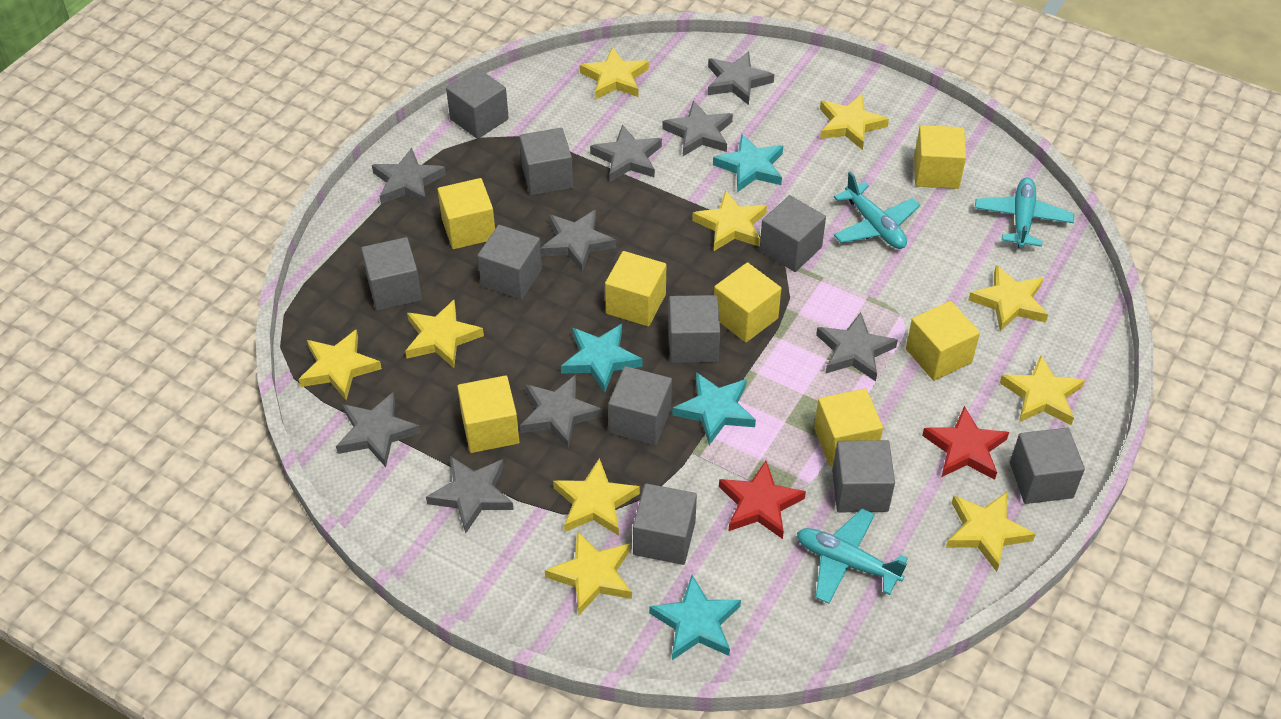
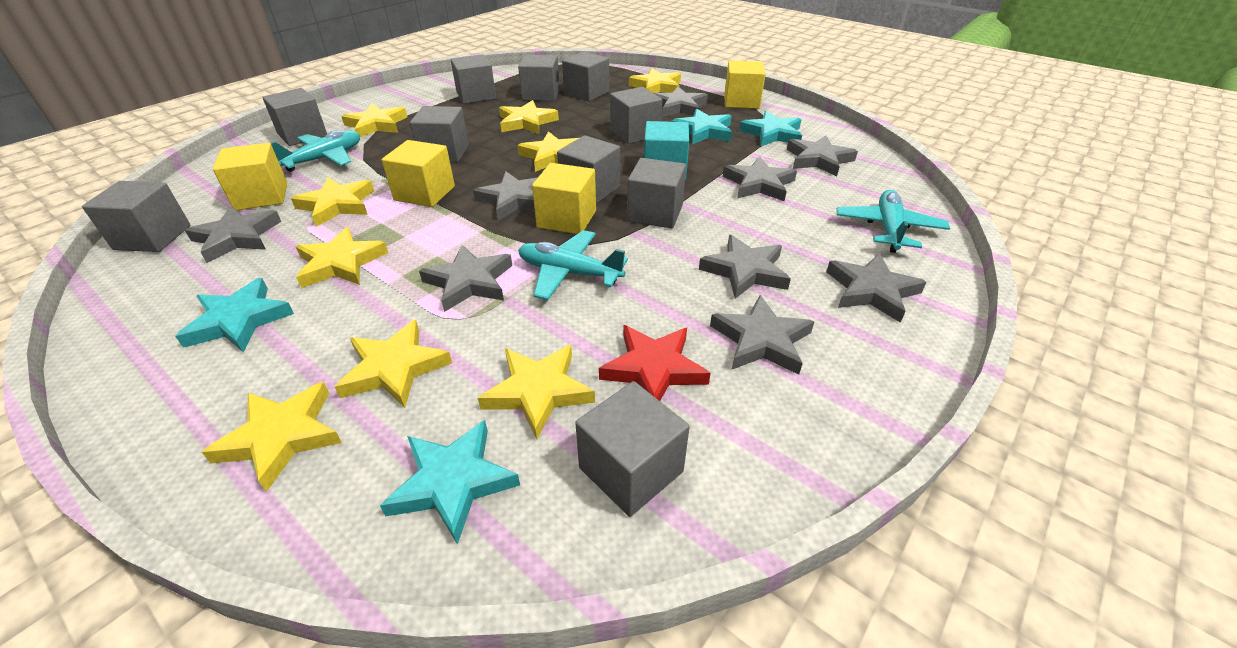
red star: [719,461,806,539] [922,406,1009,480] = 2 -> [599,325,711,401] = 1
turquoise cube: none = 0 -> [644,121,689,180] = 1
yellow cube: [438,178,495,249] [457,375,520,453] [605,251,666,327] [714,262,781,342] [814,388,883,467] [906,301,980,381] [914,125,966,189] = 7 -> [213,143,287,210] [382,140,455,207] [532,163,596,234] [724,61,766,109] = 4
yellow star: [298,329,382,400] [405,300,484,368] [545,531,632,615] [553,458,640,536] [580,47,649,99] [692,190,767,251] [820,94,889,150] [946,492,1036,572] [969,265,1048,331] [1000,355,1085,425] = 10 -> [202,382,342,492] [291,177,374,227] [296,227,388,288] [335,320,452,408] [341,103,407,137] [478,345,595,439] [499,100,559,134] [517,131,579,172] [629,68,681,93] = 9

